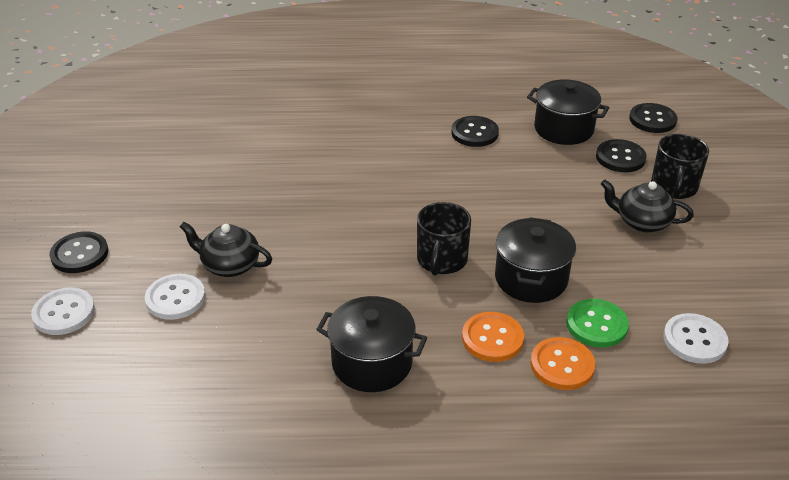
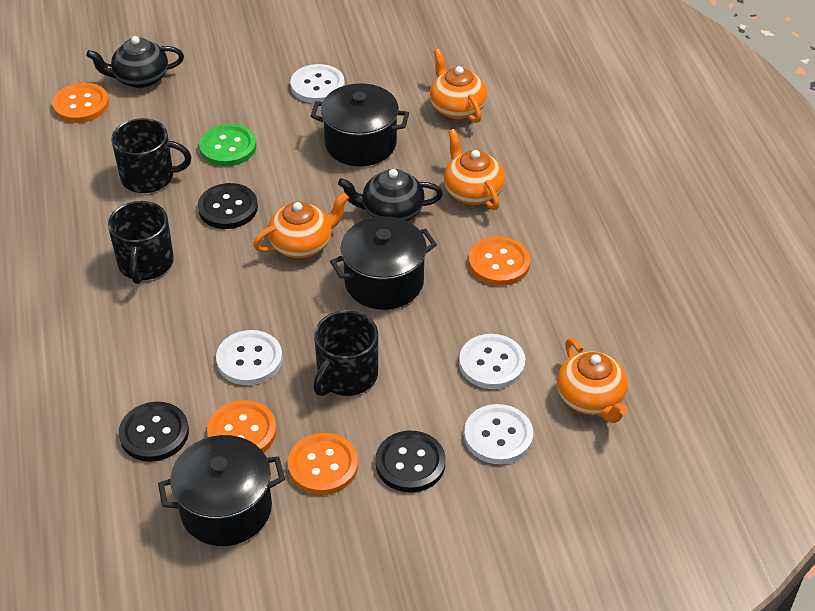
black button: [49,232,108,273] [451,116,499,147] [596,139,647,172] [629,103,677,133] = 4 -> [119,402,189,462] [198,183,258,229] [375,431,445,492] = 3
black mug: [417,202,471,276] [651,134,709,199] = 2 -> [108,201,174,284] [111,118,191,193] [313,310,378,396] = 3
orange button: [462,312,524,362] [530,337,595,390] = 2 -> [52,83,109,123] [207,400,277,453] [288,433,358,495] [469,236,531,286] = 4
orange teapot: none = 0 -> [253,193,349,258] [430,49,487,123] [444,129,505,210] [557,338,628,423] = 4
white button: [31,287,95,335] [145,274,205,320] [663,313,729,364] = 3 -> [216,330,282,385] [290,64,345,103] [459,334,525,389] [464,404,533,464] = 4

